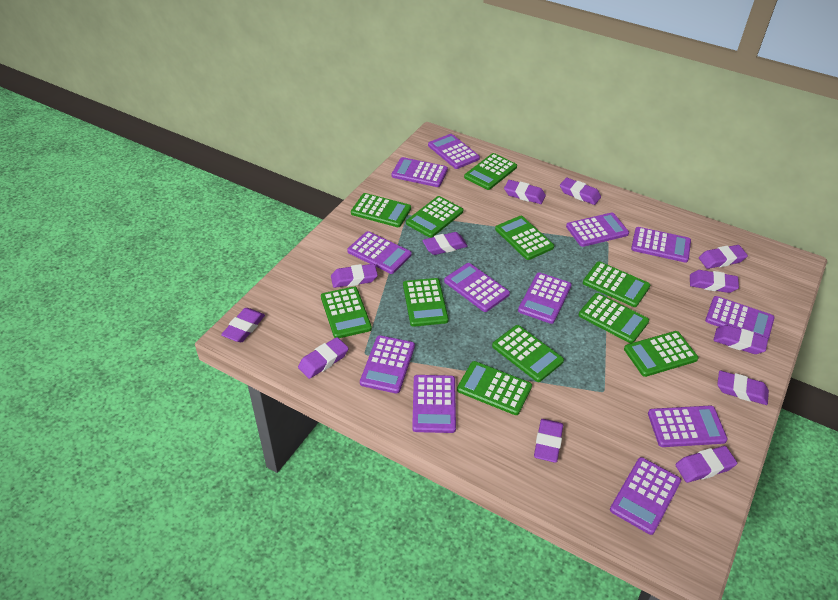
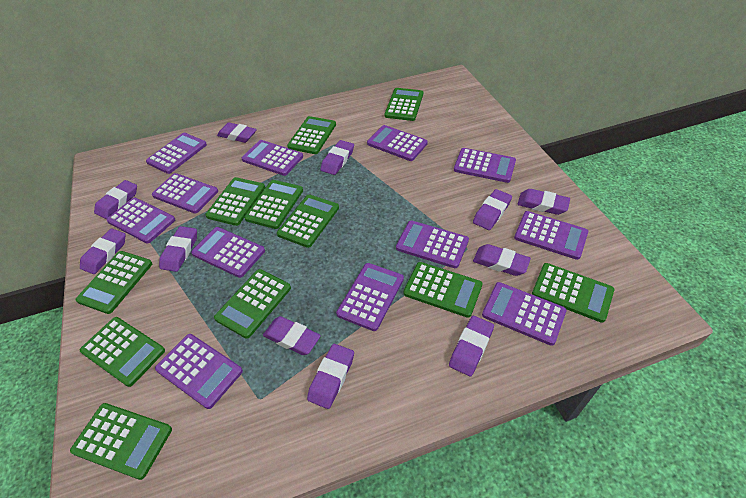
purple eraser: [221,308,265,342] [298,337,349,379] [331,264,378,288] [422,232,468,255] [504,180,546,204] [534,419,563,463] [560,178,601,205] [675,446,737,483] [690,270,739,293] [699,245,748,269] [714,325,768,354] [717,371,769,405] = 12 -> [80,229,125,274] [94,180,137,219] [159,226,197,272] [217,122,257,143] [263,316,321,355] [307,344,354,409] [321,140,354,175] [449,316,494,376] [473,189,512,230] [473,244,531,276] [518,189,570,215] = 11

